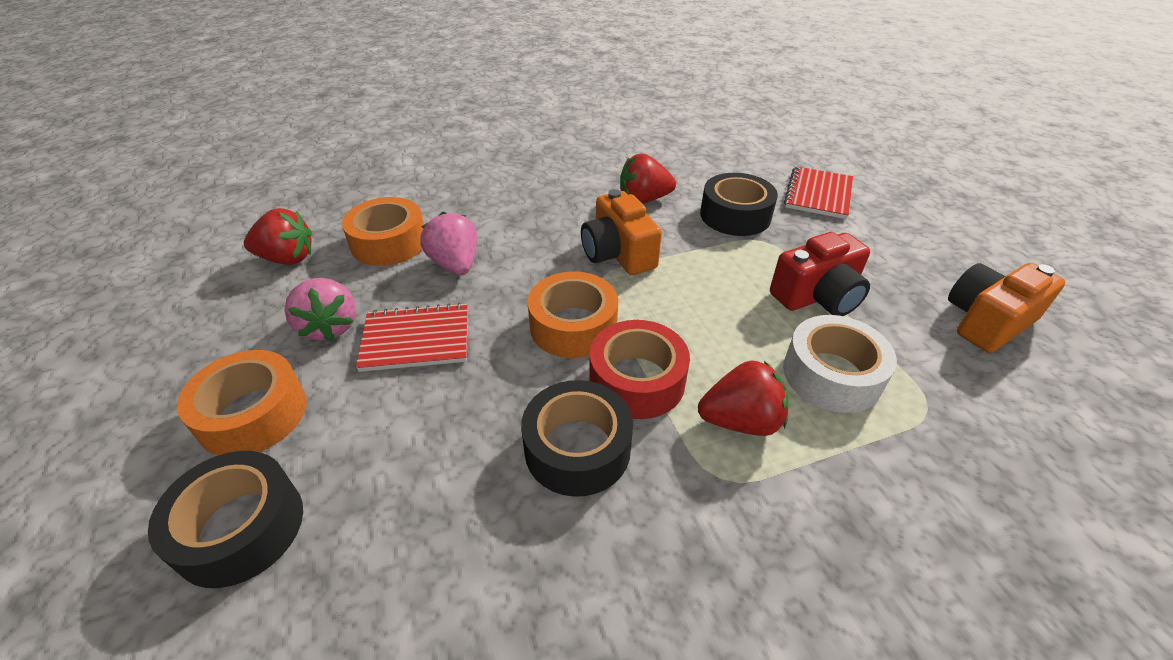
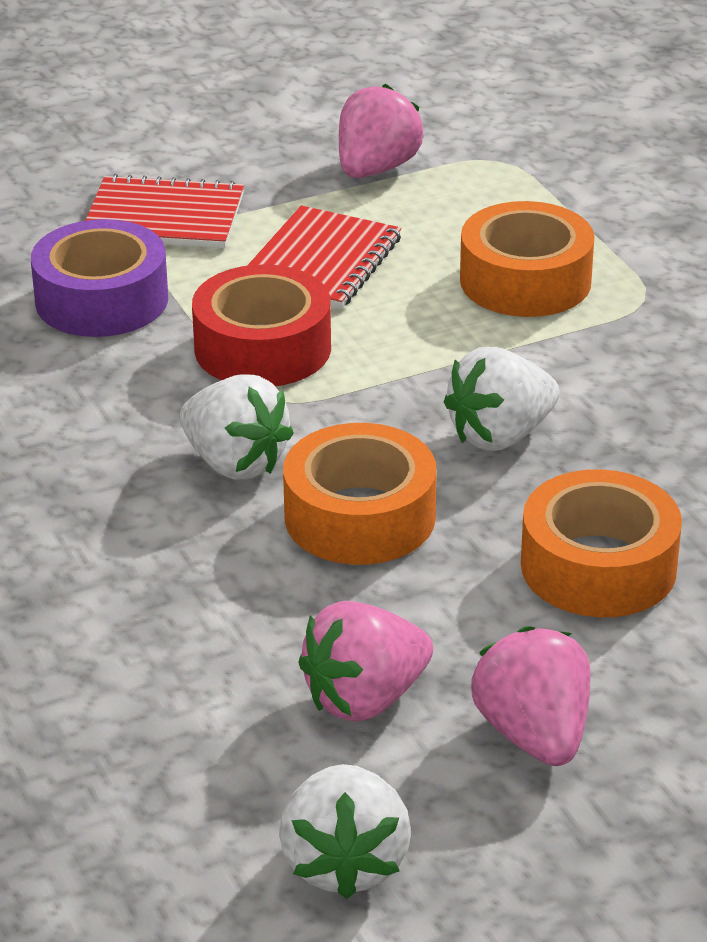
black tape: [148,451,303,588] [521,380,633,497] [700,173,778,236] = 3 -> none = 0
orange camera: [581,189,662,275] [948,263,1066,353] = 2 -> none = 0
pink strawberry: [284,278,356,341] [420,212,477,275] = 2 -> [298,601,433,722] [339,84,423,178] [471,626,590,766] = 3
purple tape: none = 0 -> [31,219,168,337] = 1
red camera: [770,232,870,316] = 1 -> none = 0
red strawberry: [244,208,312,265] [620,154,676,204] [698,361,788,436] = 3 -> none = 0
white strawberry: none = 0 -> [179,374,294,480] [279,764,411,899] [444,347,560,451] = 3
white tape: [783,315,897,413] = 1 -> none = 0

